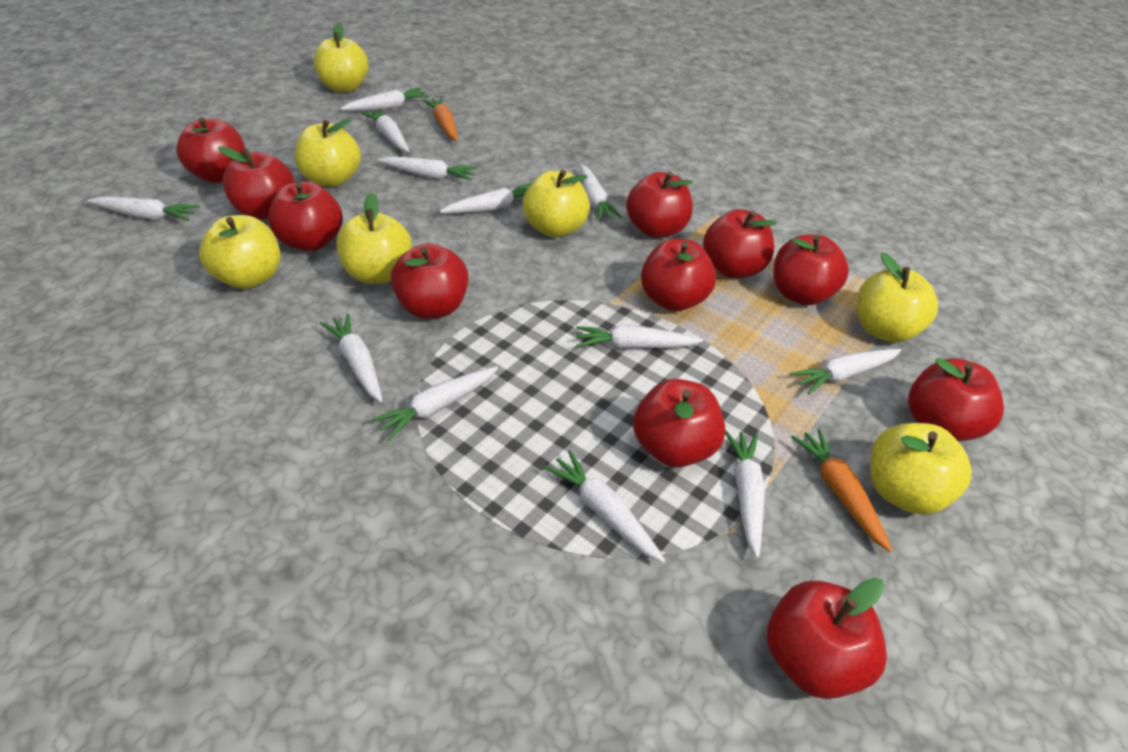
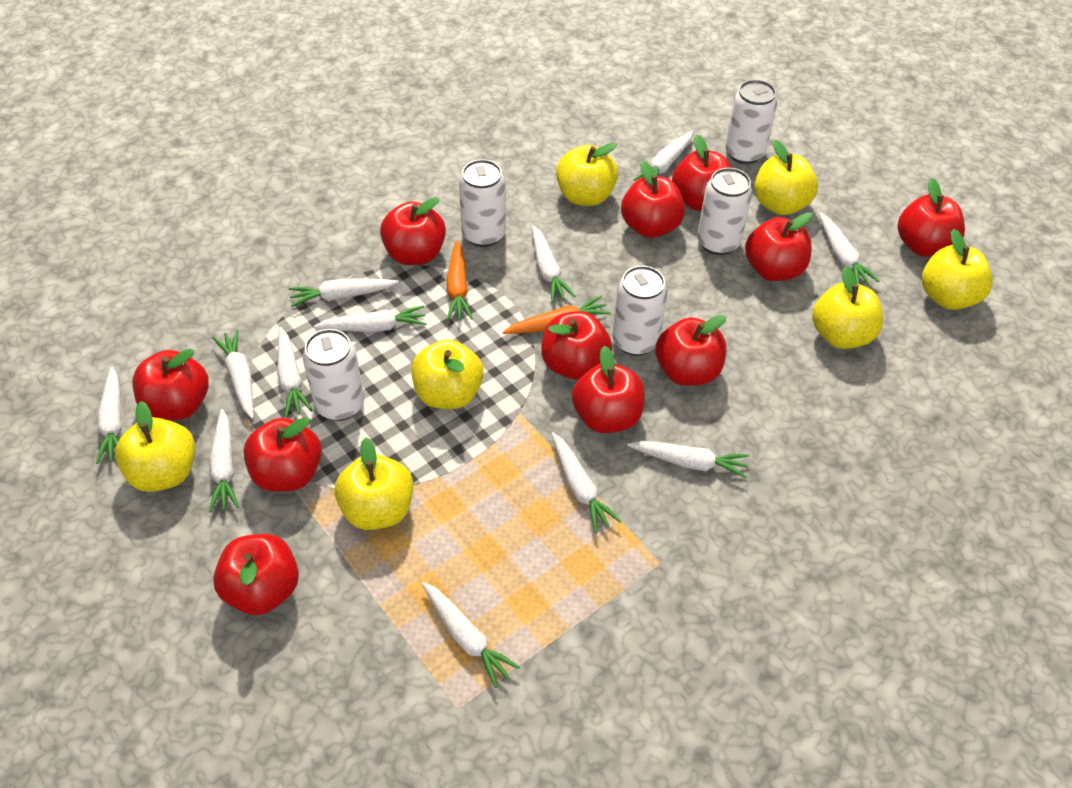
white can: none = 0 -> [303,329,365,421] [459,159,506,247] [612,266,668,356] [697,168,752,255] [725,80,777,164] = 5

